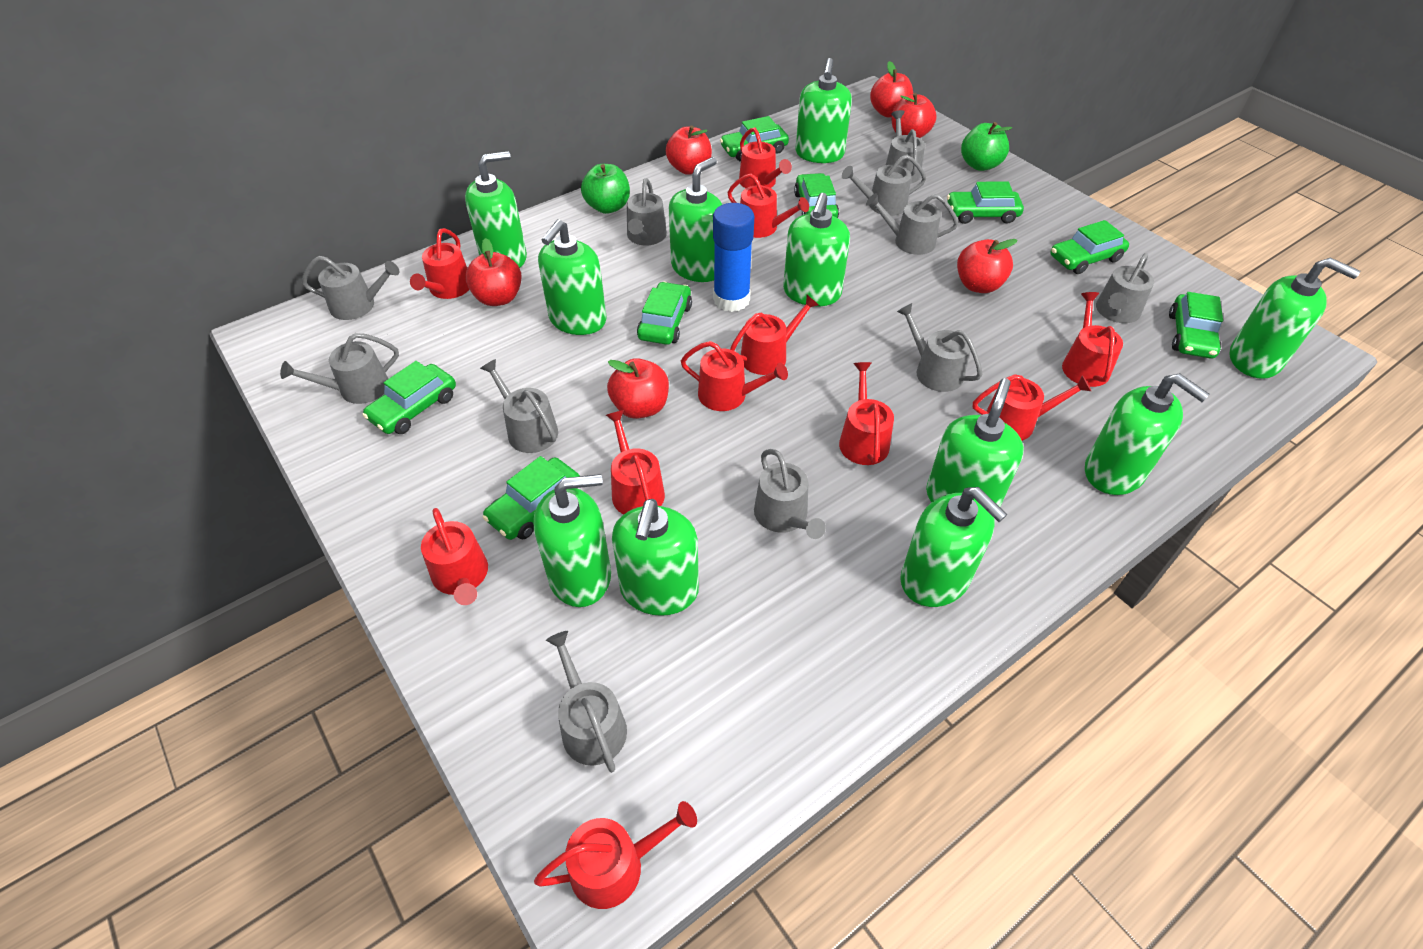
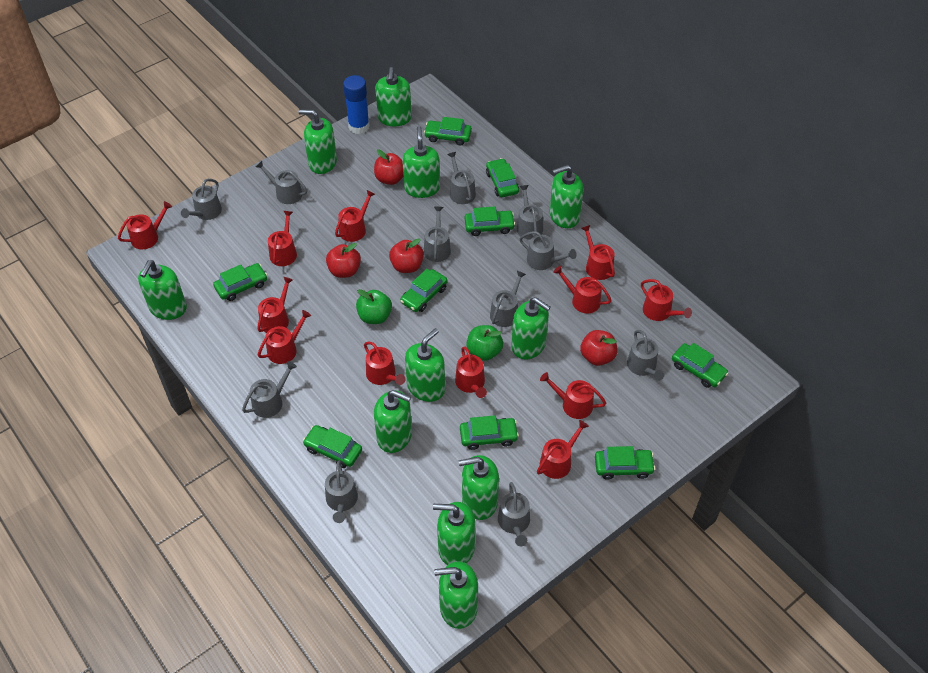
green car: [363,361,456,434] [483,456,580,540] [637,282,692,345] [720,116,789,162] [794,173,839,218] [947,182,1024,224] [1050,220,1129,274] [1169,292,1223,359] = 8 -> [213,263,267,301] [303,425,362,468] [400,269,448,312] [424,117,472,146] [460,415,519,450] [465,207,515,236] [486,158,519,197] [595,446,655,480] [672,343,728,388] = 9
red apple: [465,238,522,306] [607,358,669,419] [666,126,712,175] [870,61,913,117] [892,93,937,138] [957,239,1018,293] = 6 -> [326,243,361,278] [374,149,403,185] [389,238,424,273] [580,330,617,366] = 4
red watering can: [410,228,470,299] [421,508,488,605] [534,801,697,909] [606,410,665,515] [681,341,788,411] [728,174,809,238] [730,295,819,375] [739,128,792,188] [839,362,894,465] [973,374,1091,441] [1062,292,1123,387] = 11 -> [118,201,172,249] [257,277,293,333] [258,310,311,364] [268,211,297,266] [335,190,375,242] [364,341,405,385] [455,347,487,398] [537,420,589,479] [540,372,606,419] [553,266,612,313] [581,225,615,280] [641,279,692,321] = 12

